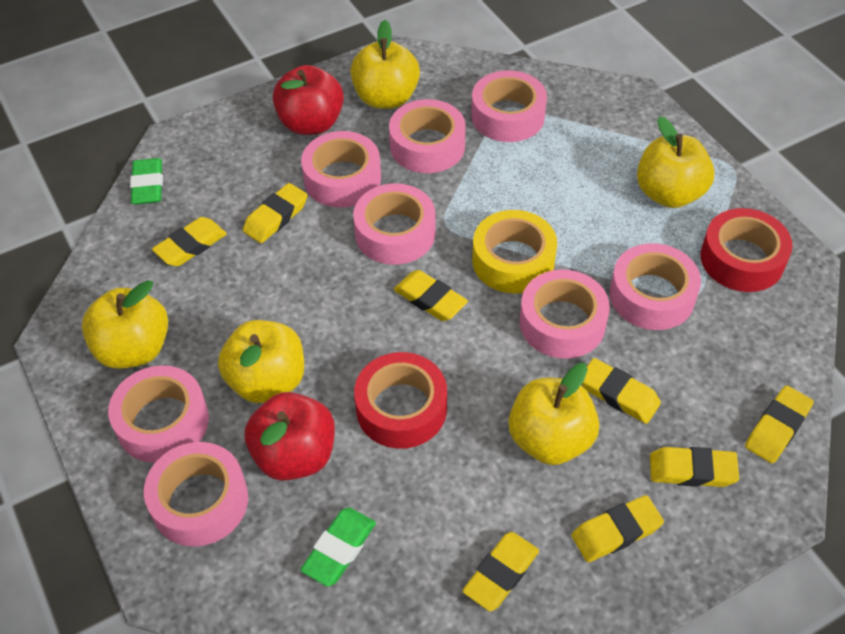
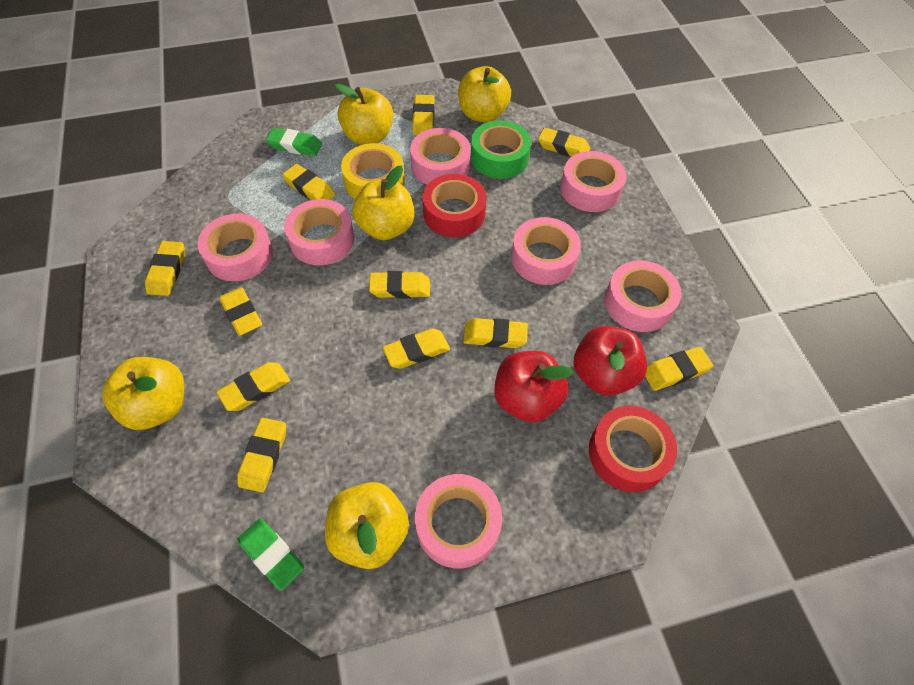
green tape: none = 0 -> [471,120,531,179] = 1
pink tape: [108,365,209,463] [144,442,248,547] [301,131,381,208] [353,183,435,265] [389,99,466,173] [471,70,547,142] [520,270,610,359] [610,243,701,330] = 8 -> [198,214,273,281] [284,199,354,265] [410,128,471,185] [415,474,502,568] [511,217,581,285] [560,151,626,212] [604,260,681,332] = 7
yellow eraser: [152,217,227,266] [243,183,308,243] [394,270,468,321] [463,532,539,611] [571,495,664,562] [582,358,661,424] [650,447,739,487] [745,385,814,463] = 8 -> [145,241,185,296] [217,362,290,411] [219,287,262,336] [237,418,286,492] [282,164,335,200] [369,271,430,298] [383,329,450,369] [412,95,434,135] [463,318,528,348] [538,128,590,157] [645,347,713,391] = 11

